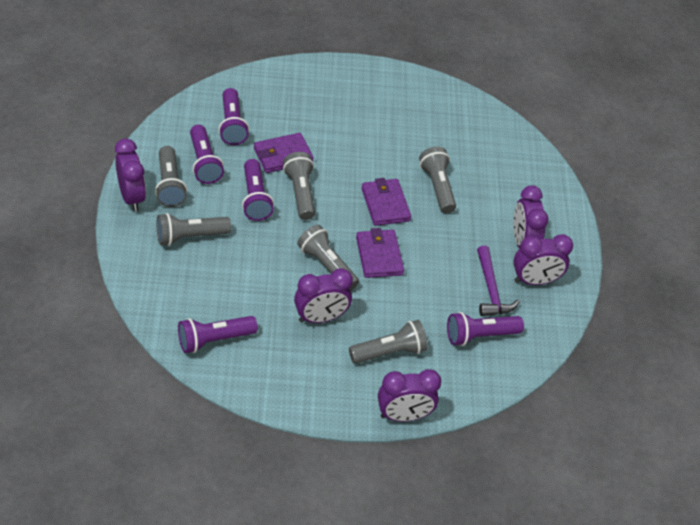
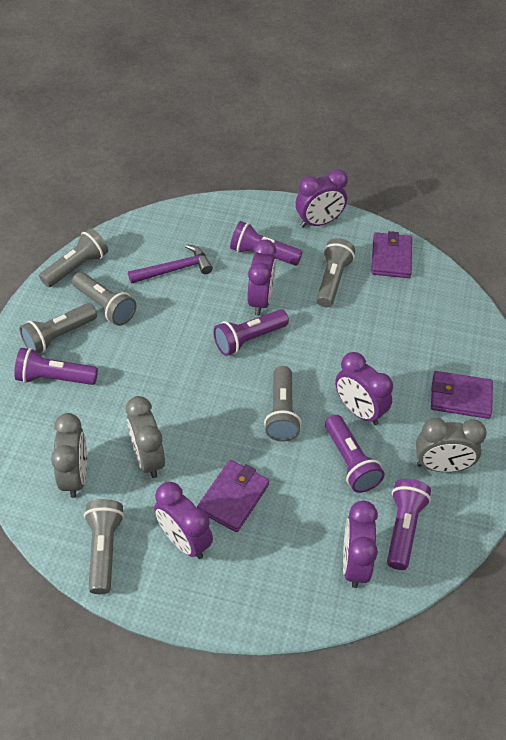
grey clock: none = 0 -> [51,413,87,498] [126,396,165,478] [416,418,487,472] = 3

